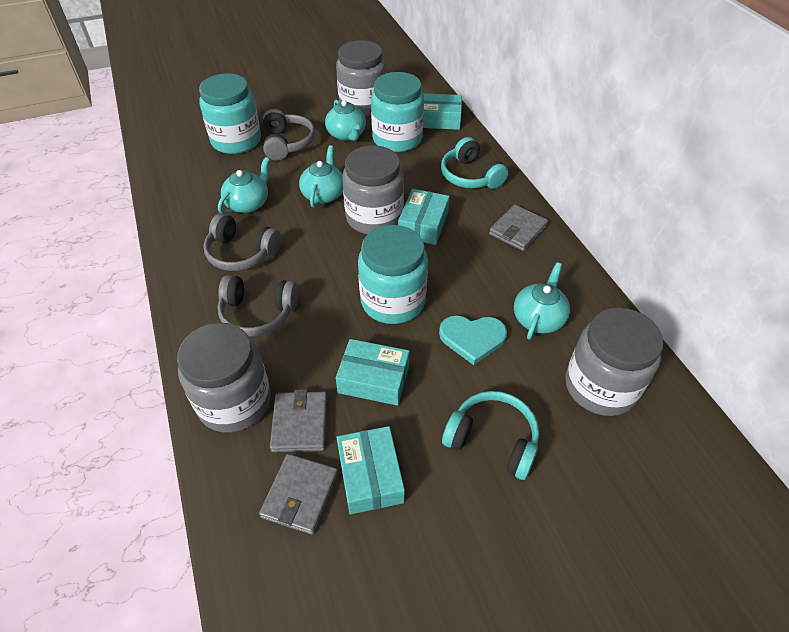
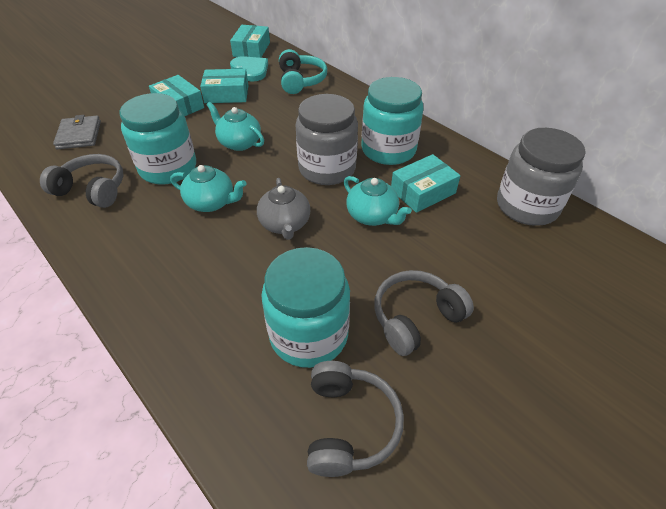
grey jar: [177,323,271,433] [336,40,386,116] [342,145,404,234] [565,308,664,416] = 4 -> [295,94,358,185] [497,128,586,226] = 2
grey teapot: none = 0 -> [257,178,310,240] = 1
grey wallet: [259,454,338,535] [270,389,327,452] [489,204,548,251] = 3 -> [53,115,101,149] = 1
turquoise headphones: [441,137,508,189] [442,391,539,480] = 2 -> [279,49,327,94] = 1
turquoise teapot: [218,157,270,214] [299,145,343,208] [325,100,366,141] [514,262,570,340] = 4 -> [170,165,246,212] [207,102,264,151] [344,176,412,226] = 3

